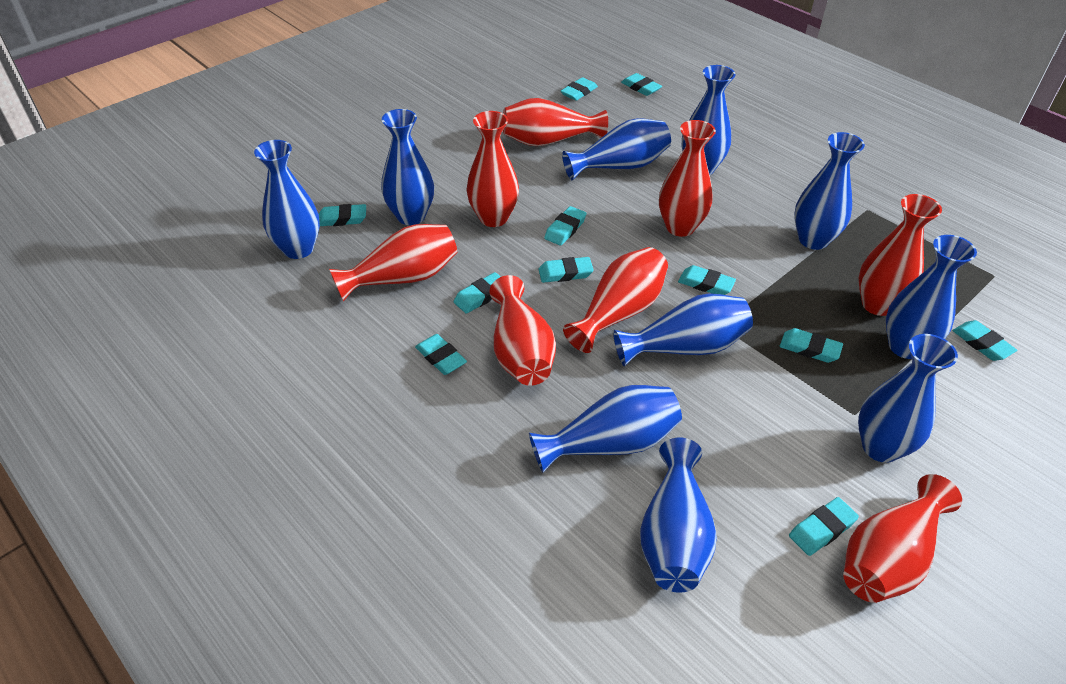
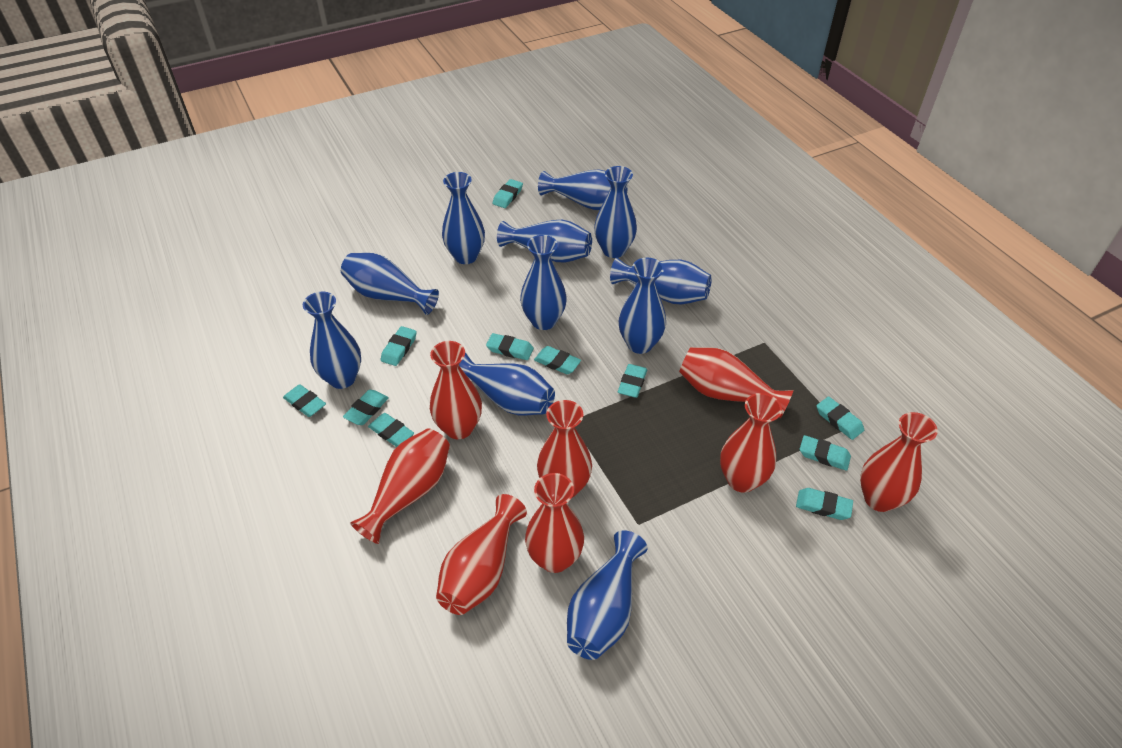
blue vase: [254,140,320,259] [381,109,434,225] [529,385,682,473] [562,118,671,180] [613,293,753,366] [640,438,717,593] [681,65,735,175] [794,132,865,250] [858,334,958,463] [886,235,977,359] = 10 -> [303,292,361,389] [341,253,439,315] [442,172,485,264] [459,353,555,415] [497,220,592,262] [520,235,567,330] [538,169,627,210] [567,530,648,660] [594,166,637,258] [610,258,712,304] [619,258,666,354] = 11

